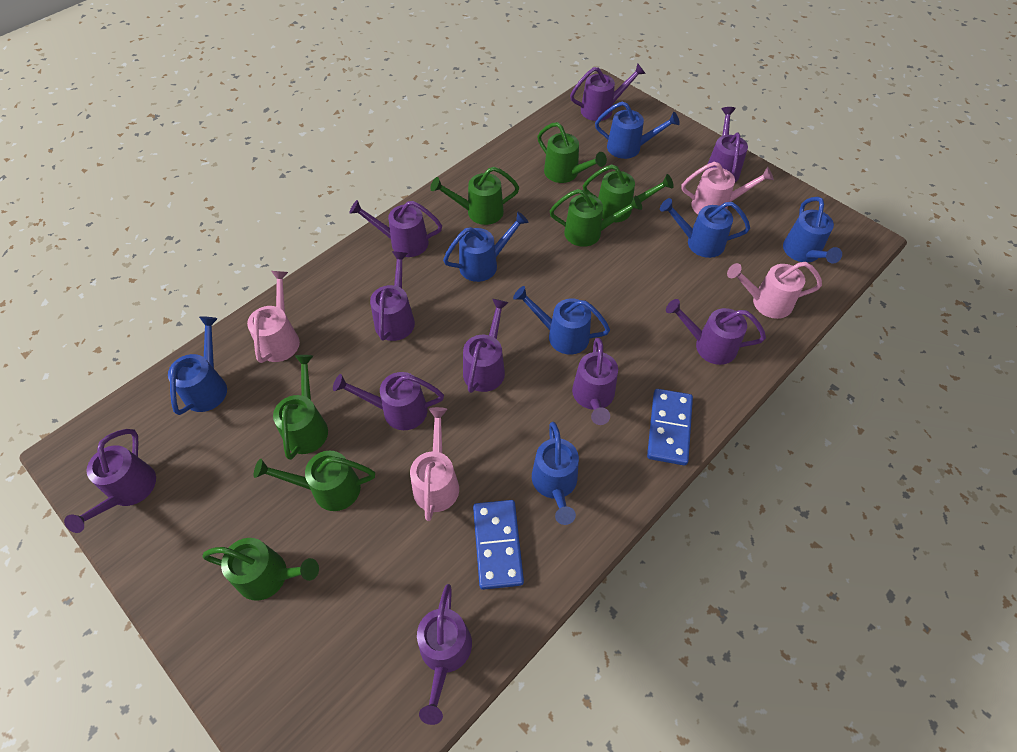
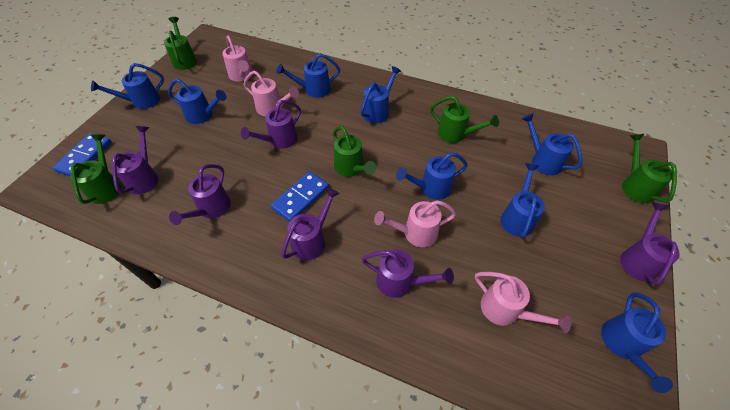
blue watering can: [168,316,227,415] [443,212,529,282] [513,286,610,354] [532,422,579,525] [595,101,680,159] [660,198,750,258] [783,197,842,264] = 7 -> [91,63,164,109] [168,79,227,124] [277,53,340,98] [360,66,401,123] [396,152,468,200] [500,163,545,238] [522,113,583,175] [601,292,673,393] = 8
green watering can: [202,538,319,601] [254,451,375,511] [273,355,328,460] [430,167,519,225] [537,122,607,183] [550,189,642,247] [583,164,674,222] = 7 -> [71,134,121,204] [164,17,197,70] [333,126,376,177] [430,96,499,143] [622,134,677,203] = 5
purple watering can: [64,429,156,533] [333,372,444,430] [350,200,442,257] [370,251,415,341] [417,584,472,725] [463,299,509,393] [570,63,646,121] [572,338,618,425] [666,299,766,365] [705,107,748,182] = 10 -> [112,126,158,194] [169,164,231,225] [241,100,301,148] [281,188,340,260] [362,249,454,298] [620,202,680,285] = 6

